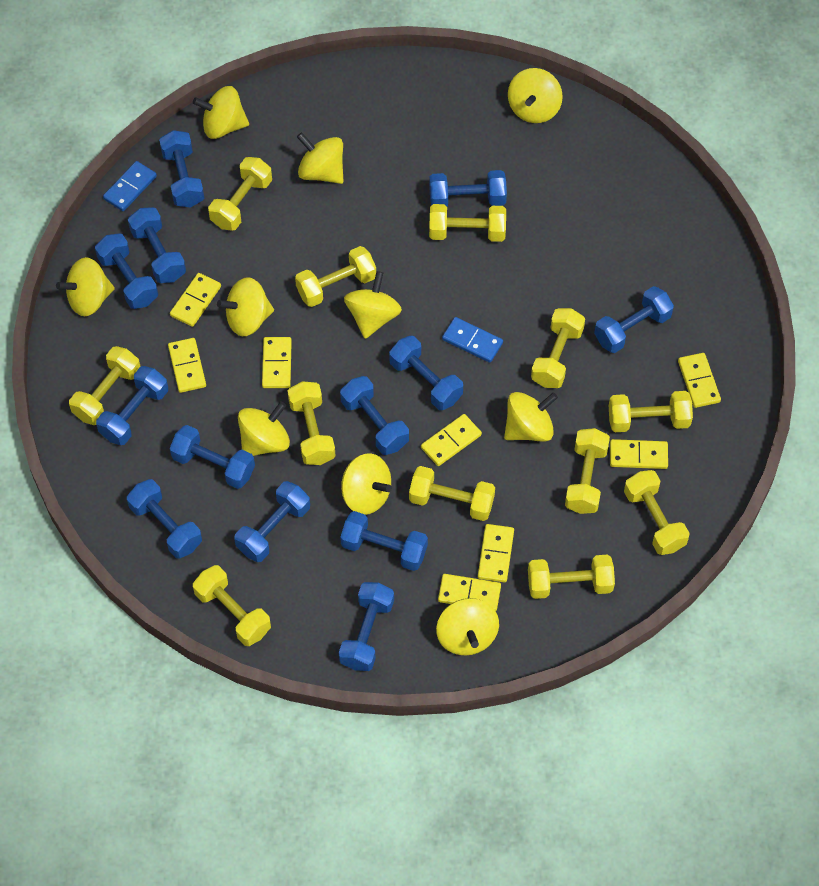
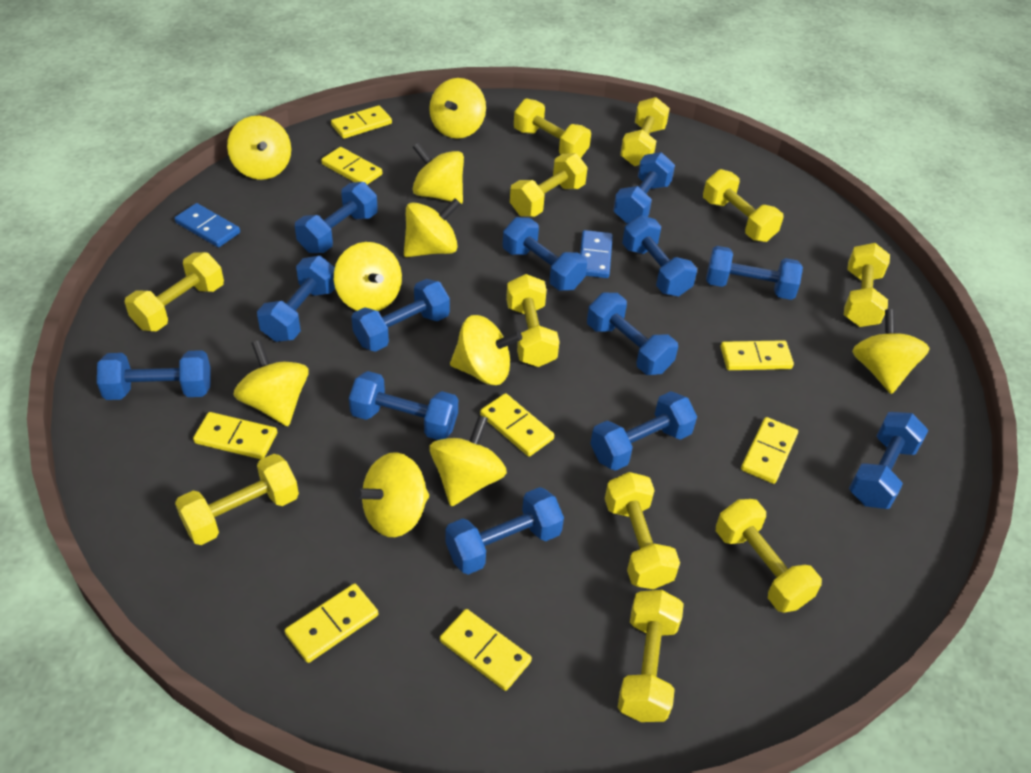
yellow dumbbell: [69,346,141,425] [193,565,271,646] [208,157,272,231] [288,381,336,465] [295,246,376,307] [409,466,495,521] [429,204,506,242] [528,555,615,599] [531,308,585,388] [565,428,610,514] [609,391,693,432] [624,470,690,555] = 12 -> [125,252,224,331] [175,454,299,545] [506,274,559,367] [510,153,588,217] [514,98,591,158] [605,472,680,589] [618,590,684,722] [620,97,670,166] [703,169,784,242] [716,499,822,613] [844,243,890,327] = 11

